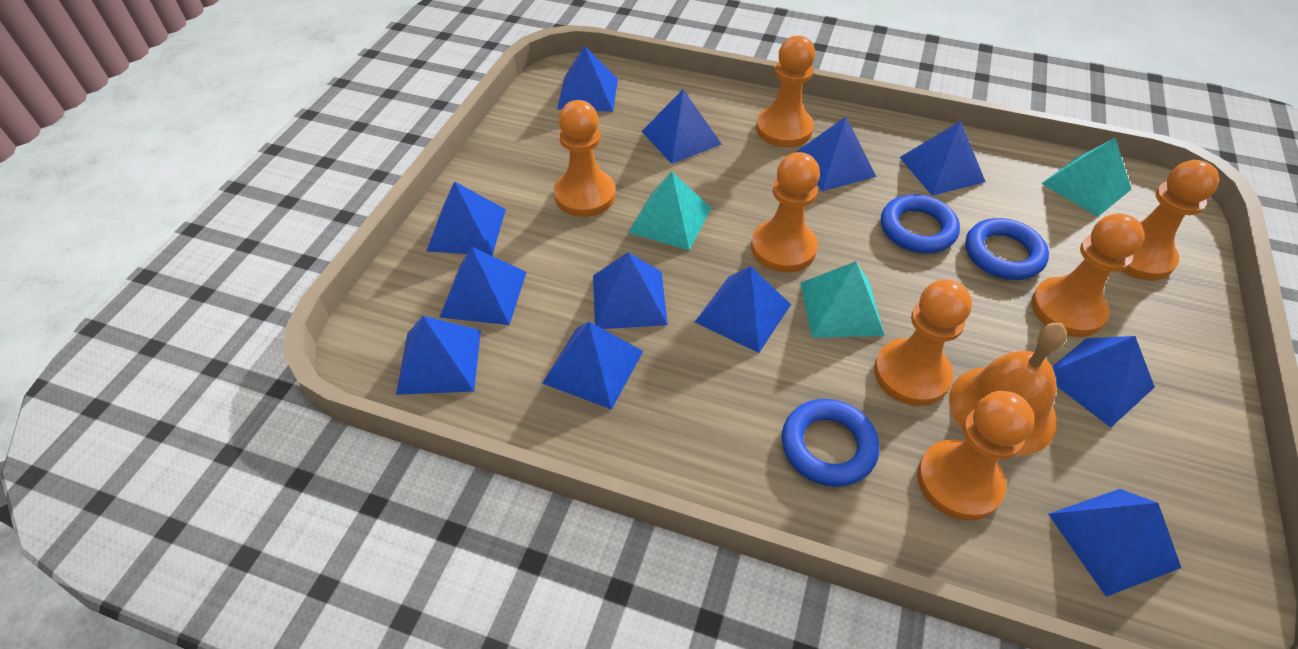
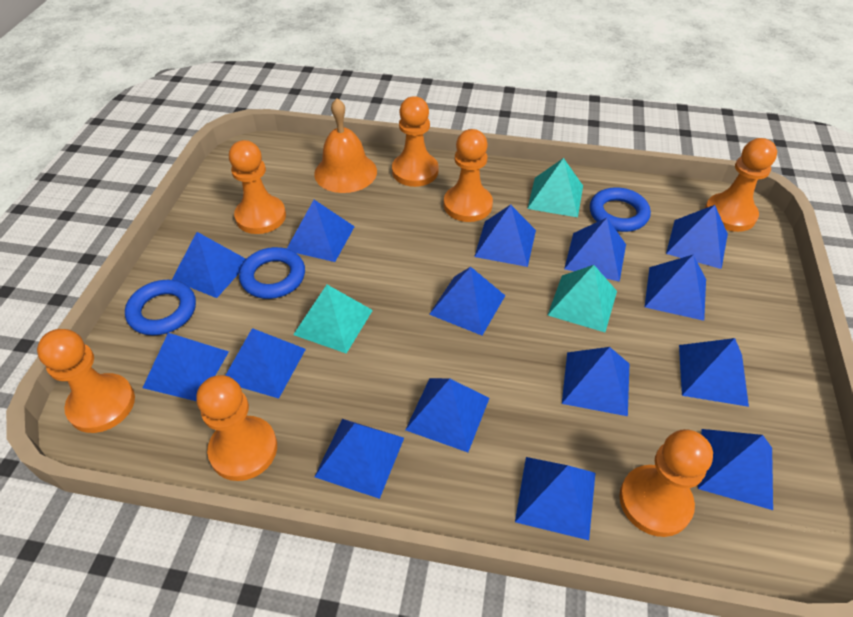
blue pyramid: [396,316,481,395] [426,181,506,256] [440,247,527,325] [542,322,643,410] [557,46,618,112] [593,252,668,329] [641,89,722,164] [695,266,791,353] [796,117,876,191] [899,121,985,196] [1048,489,1181,597] [1052,336,1155,428] = 12 -> [143,333,229,401] [172,232,246,298] [225,328,306,398] [287,200,355,262] [314,419,404,499] [405,378,489,452] [429,267,505,335] [474,205,536,267] [515,457,595,540] [562,347,629,416] [564,218,626,282] [645,255,706,321] [666,205,728,269] [679,338,749,407] [698,429,773,510] = 15

